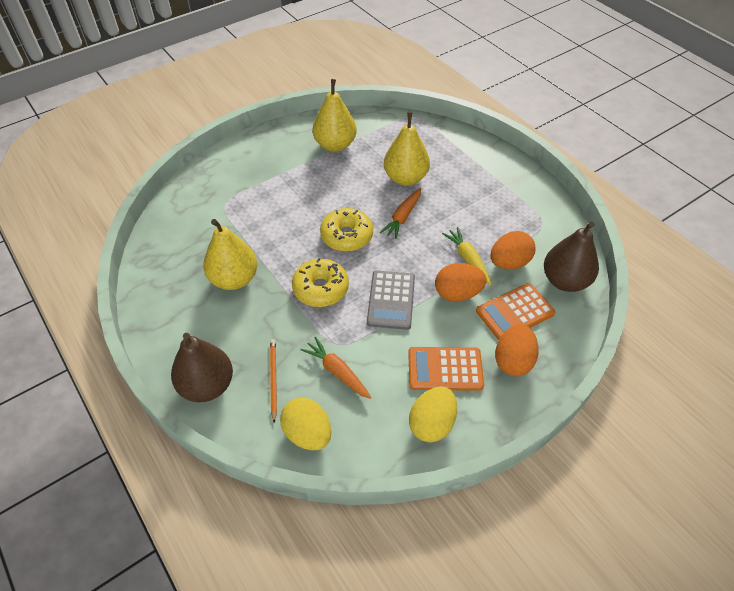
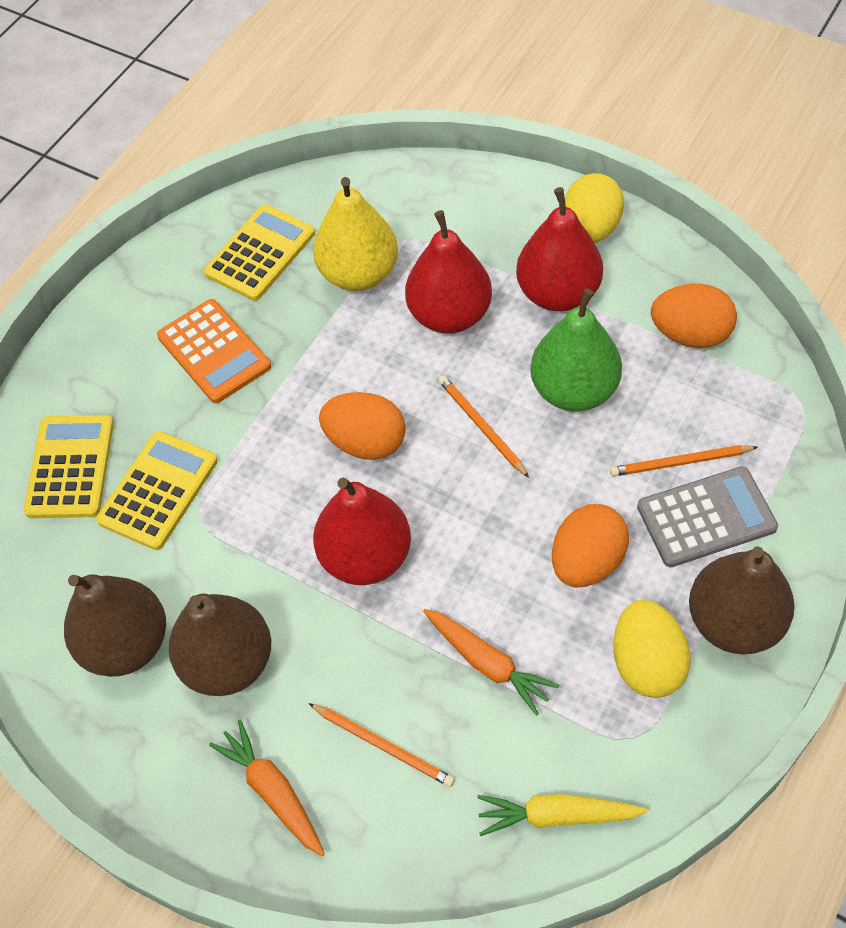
brown pear: [171,333,233,402] [544,222,599,292] = 2 -> [64,574,166,677] [169,594,271,696] [689,546,795,655] = 3
green pear: none = 0 -> [530,289,622,411] = 1
orange calculator: [408,347,484,391] [476,283,555,340] = 2 -> [157,299,271,403] = 1
orange pencil: [270,339,277,423] = 1 -> [308,703,455,787] [438,375,529,478] [610,445,758,477] = 3
red pear: none = 0 -> [313,478,411,585] [405,210,492,334] [516,187,603,311] = 3
yellow calculator: none = 0 -> [24,415,114,518] [96,431,218,550] [204,204,315,301] = 3
yellow donut: [292,258,349,307] [320,208,373,252] = 2 -> none = 0
yellow pear: [203,219,257,290] [313,79,357,152] [384,112,430,186] = 3 -> [313,177,398,291] = 1

